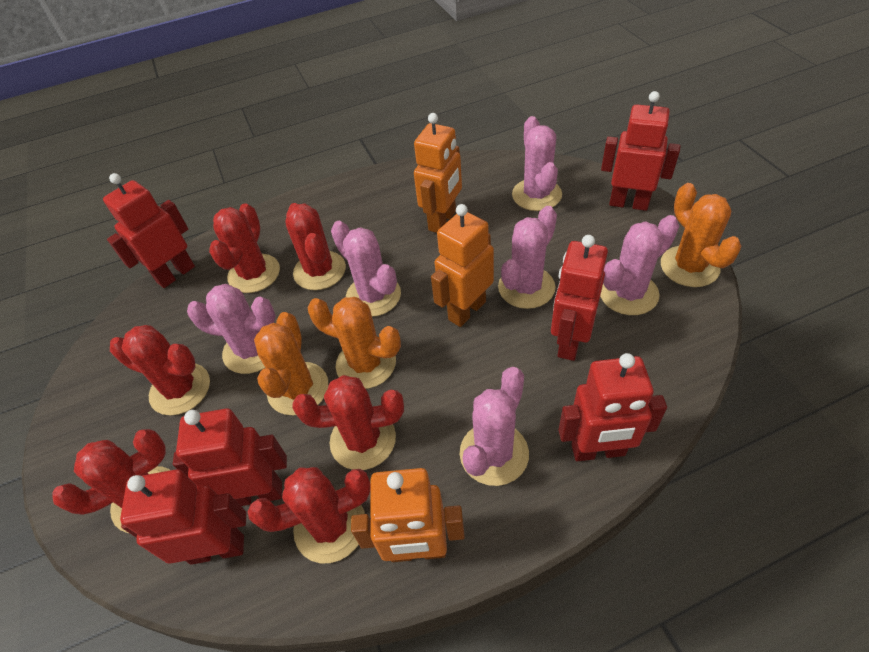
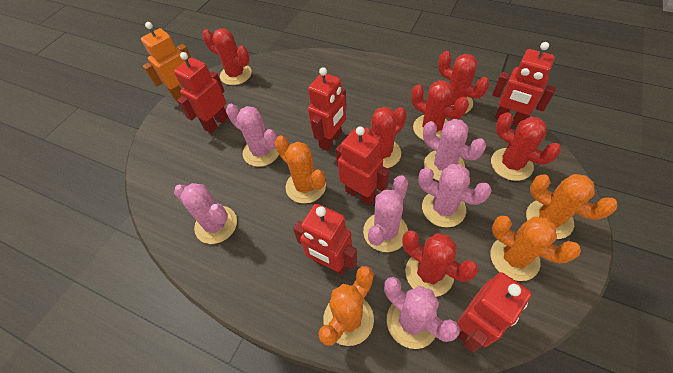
orange cactus: [254,312,328,415] [308,297,401,389] [661,183,742,287] = 3 -> [275,136,326,204] [318,266,374,346] [491,216,581,281] [526,174,617,239] = 4
orange robot: [351,468,465,562] [414,113,462,233] [431,204,494,327] = 3 -> [141,22,191,101] = 1

